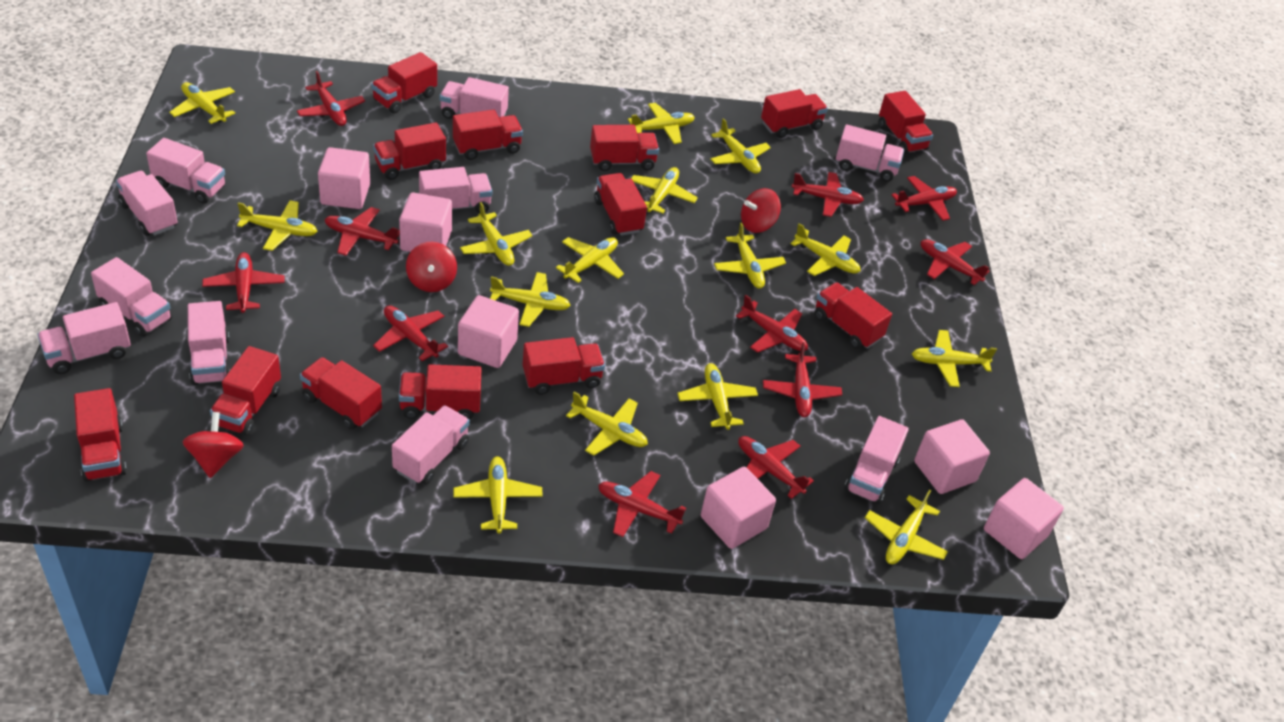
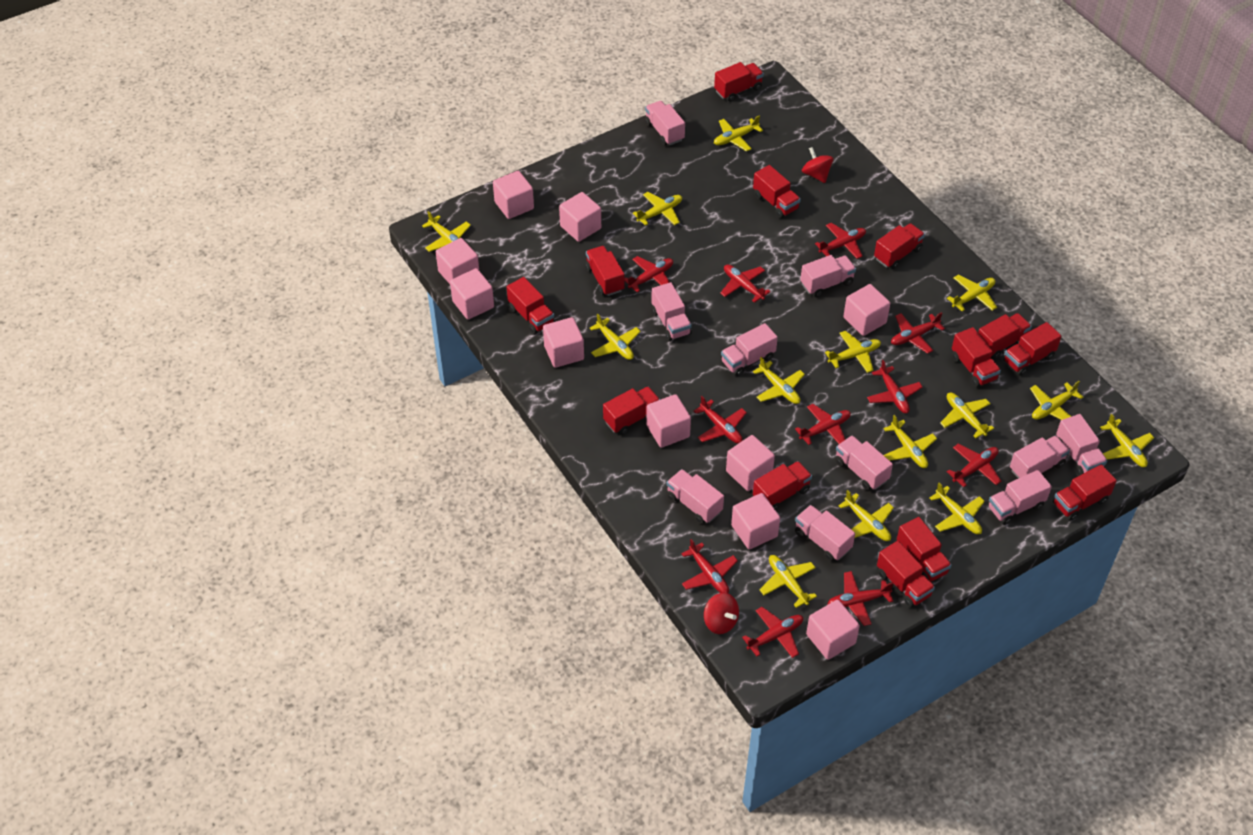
pink cube: [318,147,370,209] [399,192,452,252] [458,295,519,368] [701,467,776,549] [914,419,990,494] [984,478,1064,559] = 6 -> [436,238,479,284] [450,268,494,320] [493,171,534,219] [543,317,584,368] [559,192,601,242] [646,394,691,448] [726,435,775,491] [731,493,780,549] [806,600,860,660] [843,284,890,336] = 10
red spinning top: [182,412,244,478] [406,242,457,292] [741,188,781,233] = 3 -> [704,593,739,634] [802,147,833,183] = 2
yellow plane: [169,82,235,124] [237,200,318,251] [453,456,543,534] [460,202,532,266] [490,272,571,327] [556,237,624,283] [566,392,648,455] [628,103,695,144] [631,167,698,213] [677,363,758,430] [710,118,771,174] [714,223,786,289] [790,223,861,276] [865,490,948,564] [912,330,997,387] = 15 -> [422,211,471,252] [590,313,641,360] [633,192,682,226] [714,115,763,151] [753,357,805,404] [759,555,817,608] [825,331,881,373] [838,490,894,541] [884,415,937,468] [930,483,985,534] [940,393,994,438] [947,275,997,312] [1030,381,1083,420] [1100,414,1154,467] = 14

